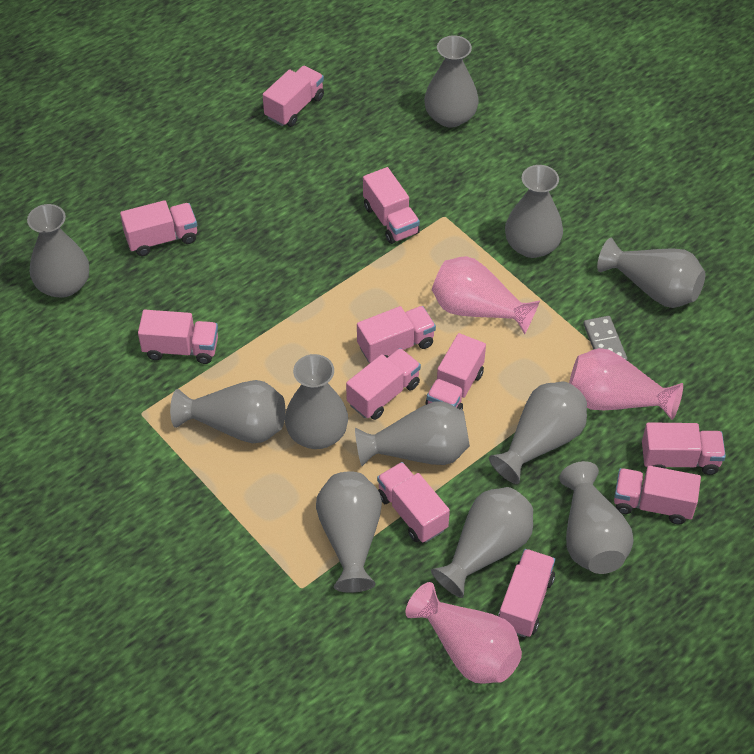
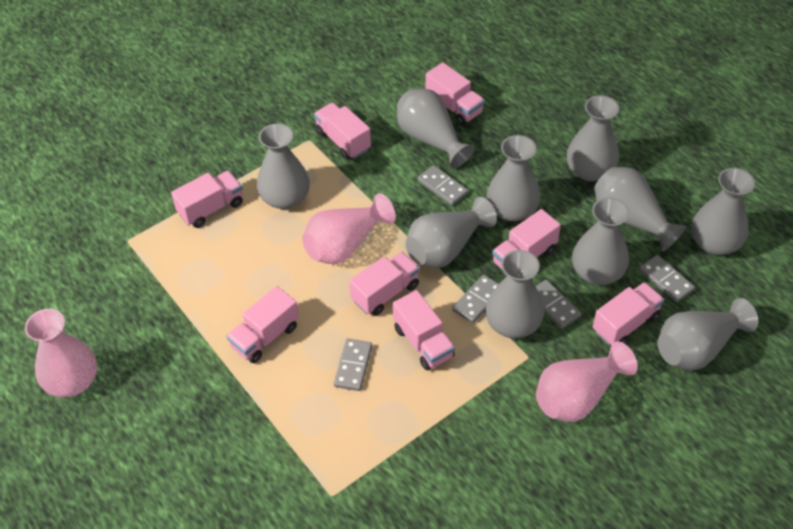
grey domino: [583,316,627,360] = 1 -> [334,339,372,391] [417,165,468,206] [452,275,499,323] [535,280,581,329] [639,255,695,302] = 5
grey vase: [27,204,89,298] [170,380,285,443] [285,354,348,449] [316,471,382,593] [355,401,470,466] [424,35,479,127] [431,487,533,598] [489,381,587,484] [505,165,563,258] [559,461,634,574] [597,238,706,308] = 11 -> [257,123,310,209] [397,88,475,169] [406,197,497,268] [486,250,544,338] [487,135,541,222] [567,95,619,181] [572,197,629,285] [594,167,686,251] [658,298,758,371] [691,168,755,255] = 10
pink truck: [120,200,197,256] [138,310,218,364] [263,66,324,127] [346,348,421,420] [357,306,436,363] [363,167,420,244] [377,462,450,543] [426,333,486,410] [498,549,555,637] [614,466,701,524] [642,422,726,475] = 11 -> [171,171,243,228] [226,286,299,363] [314,103,371,160] [349,252,420,316] [393,290,455,370] [425,62,485,125] [492,209,561,269] [593,282,664,346] = 8

